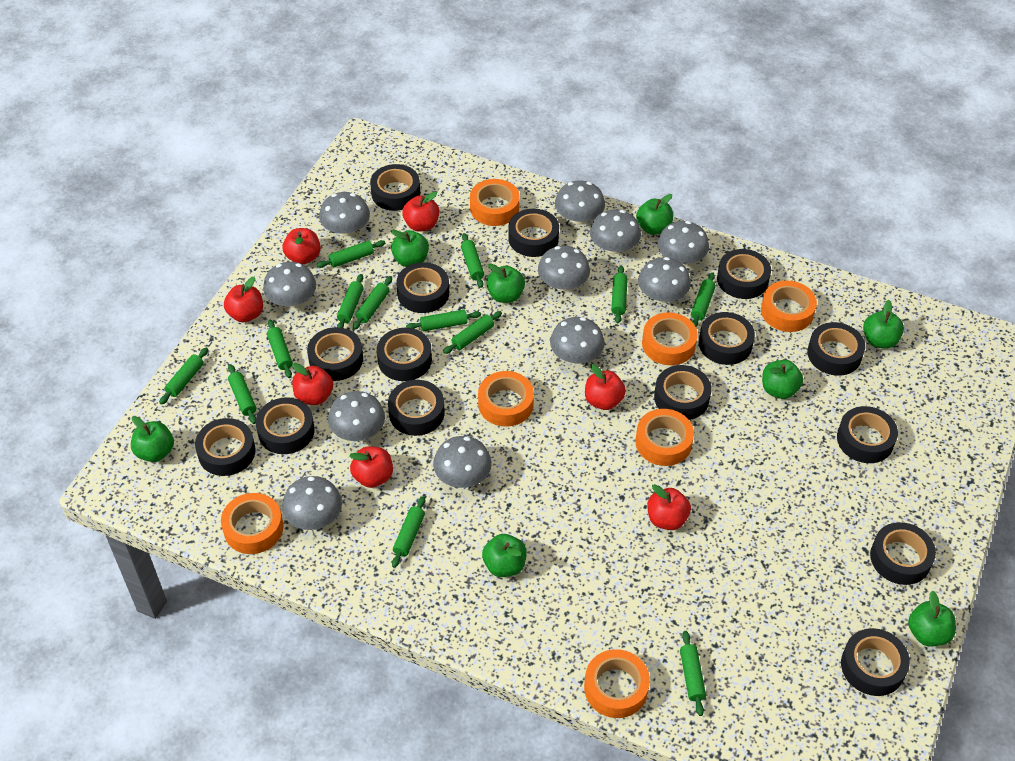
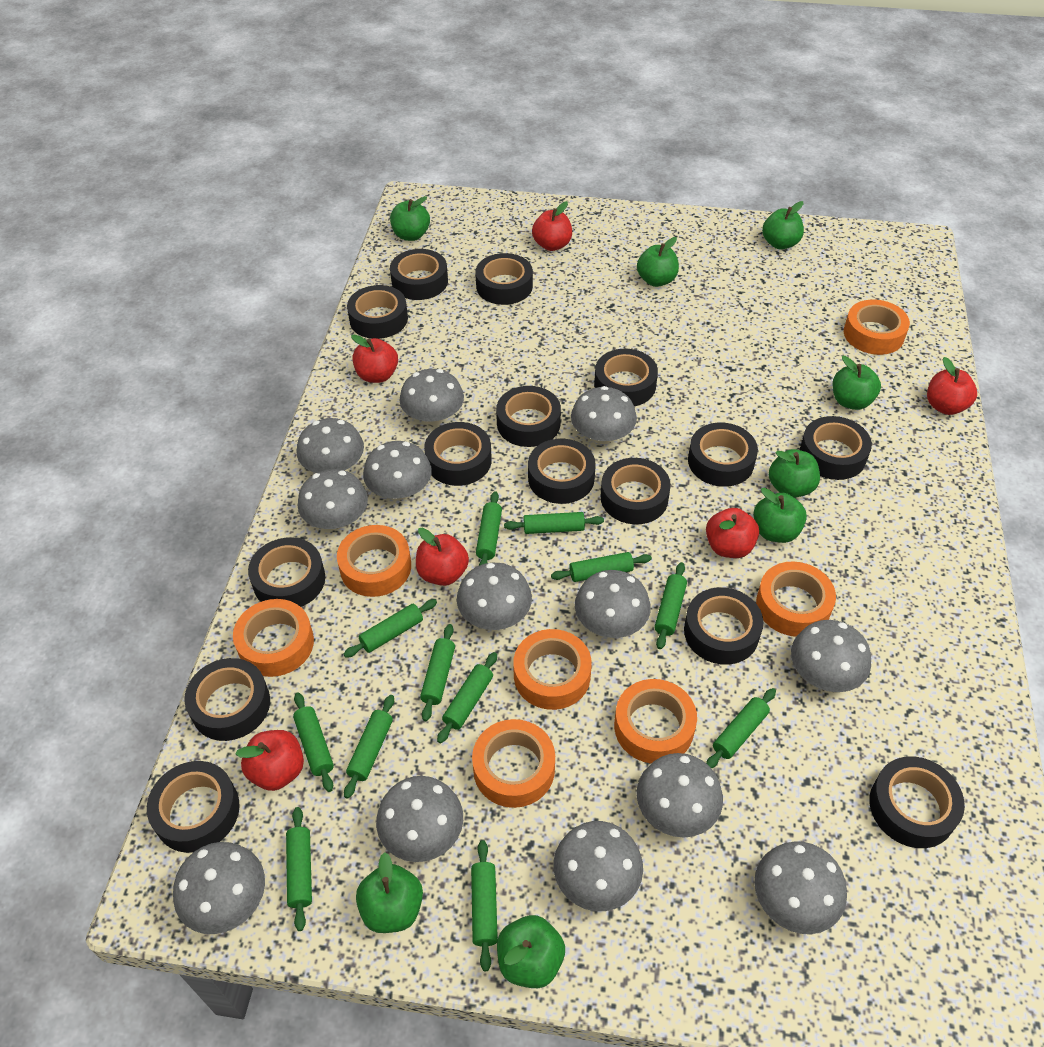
green rolling pin: [159,347,208,405] [228,364,257,424] [267,320,293,378] [317,240,385,268] [337,274,364,328] [353,276,392,330] [392,496,425,568] [406,310,481,331] [443,311,502,354] [461,233,484,288] [611,265,628,324] [680,631,706,716] [691,272,716,327] = 13 -> [286,807,312,931] [293,692,334,792] [344,599,437,658] [344,695,394,799] [420,624,455,721] [437,652,497,743] [471,840,498,971] [476,491,502,566] [504,512,604,534] [551,552,652,582] [655,562,687,649] [706,688,776,768] = 12
grey mushroom: [263,262,316,308] [282,476,342,530] [319,192,370,236] [328,391,385,441] [433,436,492,488] [538,246,590,291] [550,317,605,364] [555,180,605,225] [590,209,641,254] [638,257,691,303] [658,221,709,266] = 11 -> [173,842,265,934] [297,418,364,473] [298,469,368,529] [363,441,432,500] [376,776,463,862] [399,369,464,425] [457,563,532,630] [553,821,643,911] [571,386,637,444] [575,570,651,638] [637,753,723,838] [754,841,847,934] [791,620,871,692] = 13
red apple: [224,277,263,322] [283,228,321,265] [292,363,333,405] [349,446,393,488] [402,192,439,231] [585,364,626,410] [647,484,691,530] = 7 -> [236,730,304,791] [351,335,398,383] [416,528,469,586] [532,201,572,251] [706,508,759,558] [927,357,977,415] = 6

